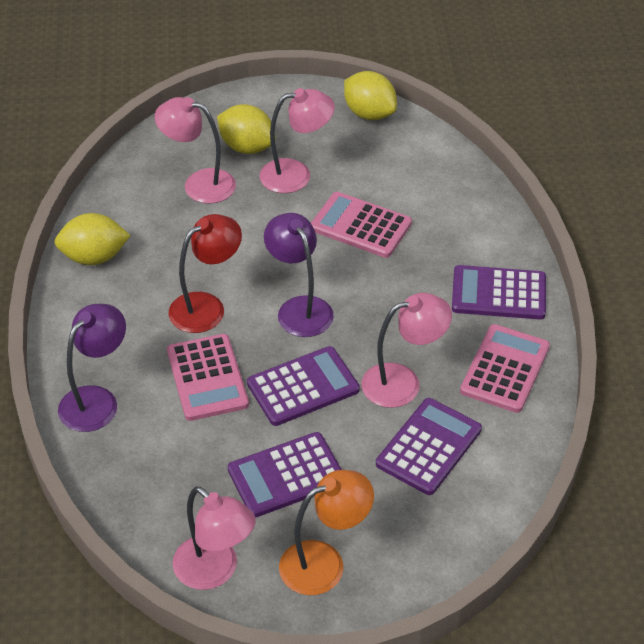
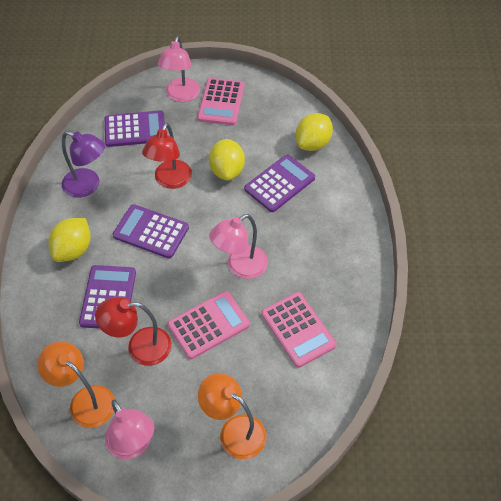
orange lamp: [279,470,374,595] = 1 -> [37,341,115,428] [198,373,267,459] = 2
pink lamp: [155,97,236,204] [172,486,256,590] [259,88,335,193] [361,293,452,408] = 4 -> [105,400,154,459] [158,36,200,102] [209,214,268,279] = 3
purple lamp: [58,304,126,432] [264,213,334,337] = 2 -> [62,131,105,198] = 1
red lamp: [169,214,242,333] = 1 -> [95,297,172,366] [142,123,192,189] = 2

